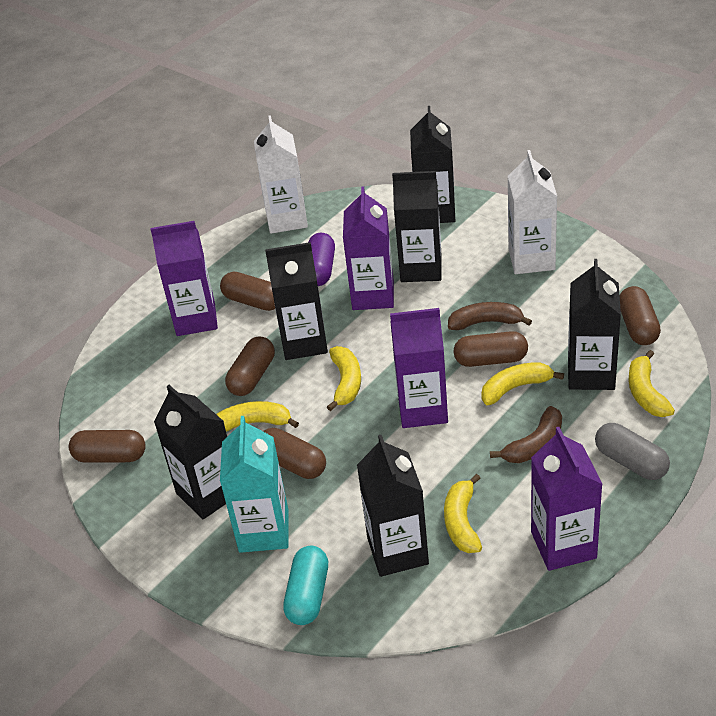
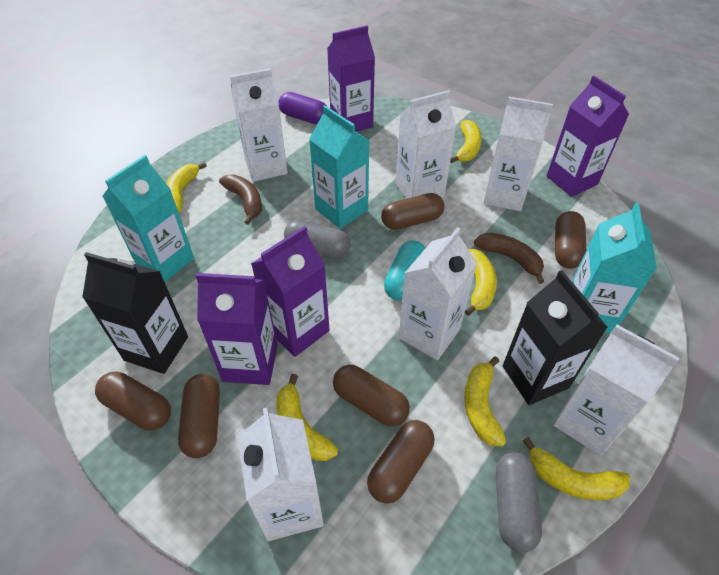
black carton: [154,385,227,519] [265,242,328,360] [357,435,429,577] [392,171,442,282] [410,106,455,223] [568,259,621,390] = 6 -> [82,252,188,374] [503,270,608,405] = 2
grey capsule: [595,423,670,480] = 1 -> [284,220,350,258] [496,452,542,553] = 2
turquoise carton: [220,416,289,553] = 1 -> [103,155,194,282] [309,105,369,229] [572,203,657,333] = 3
white carton: [254,115,308,234] [508,150,557,274] = 2 -> [230,69,288,182] [238,408,324,541] [396,90,456,199] [399,227,477,360] [483,97,553,211] [553,325,680,456] = 6
yellow banana: [216,401,299,432] [327,346,361,411] [444,474,482,553] [481,362,564,405] [628,350,675,417] = 5 -> [166,162,207,212] [276,374,338,461] [450,120,482,163] [464,356,506,446] [465,249,497,316] [523,437,630,500] = 6

